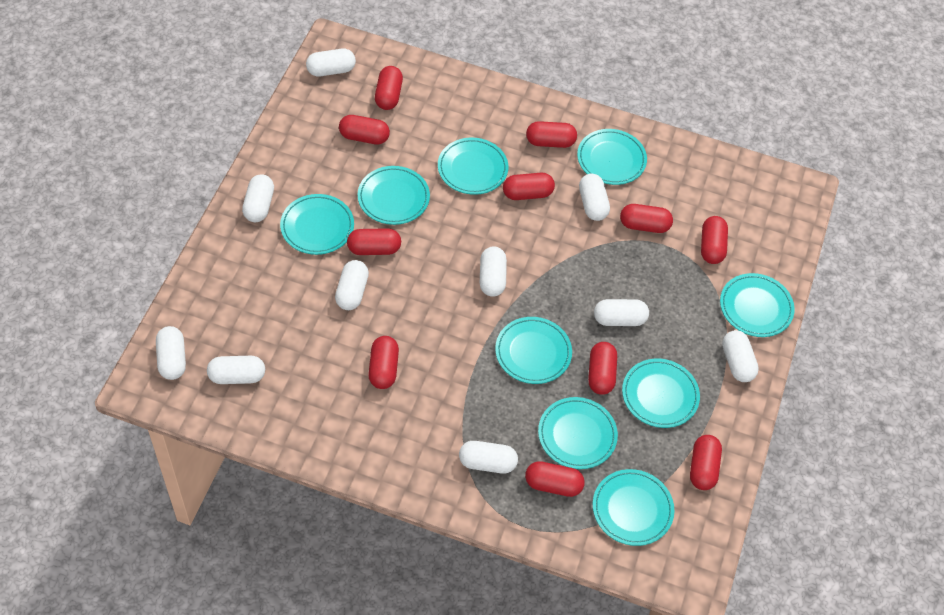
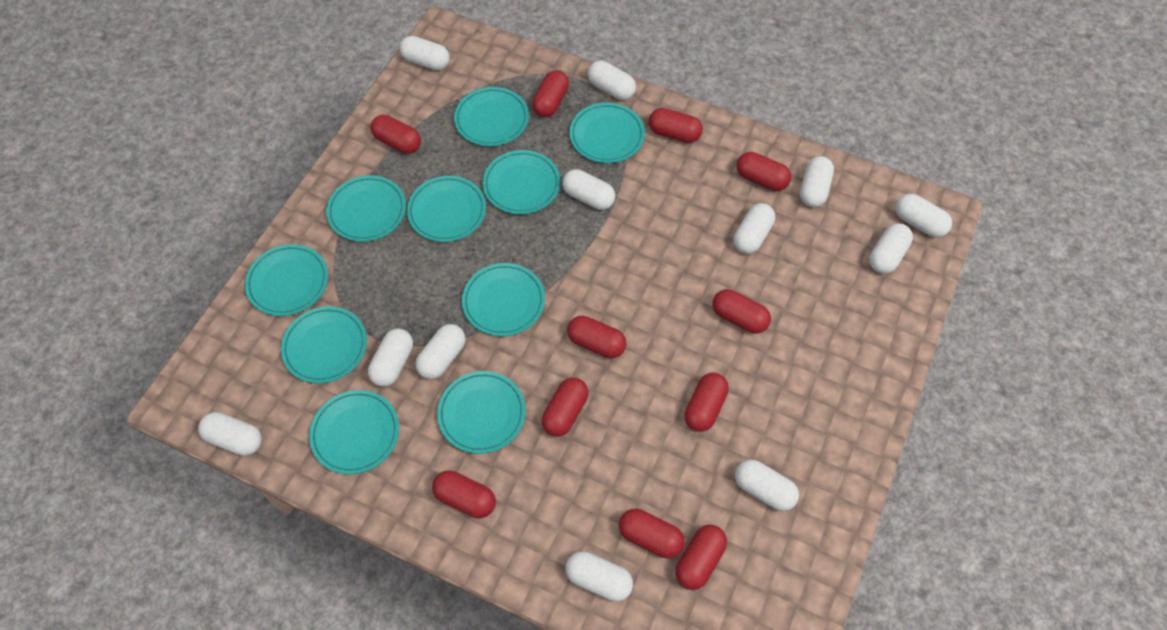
turquoise plate: [280,194,354,255] [357,166,430,225] [438,138,508,195] [495,317,572,384] [538,397,618,469] [577,129,647,185] [593,469,674,546] [622,359,700,428] [720,273,795,337] = 9 -> [245,244,328,316] [281,306,367,383] [309,390,399,474] [326,175,406,242] [407,176,486,242] [437,371,526,454] [454,87,529,146] [462,263,545,336] [483,150,560,214] [570,103,645,163] = 10
white capsule: [156,326,186,380] [207,356,265,384] [242,174,274,222] [306,49,356,76] [335,260,369,310] [459,441,518,474] [480,246,507,297] [579,174,610,221] [594,299,649,326] [722,330,759,382] = 10 -> [198,412,262,456] [368,328,413,387] [400,36,450,70] [415,324,465,379] [562,169,615,210] [565,551,633,601] [588,61,636,100] [734,203,775,254] [735,459,799,511] [800,156,834,207] [869,223,913,274] [895,194,952,237] = 12

